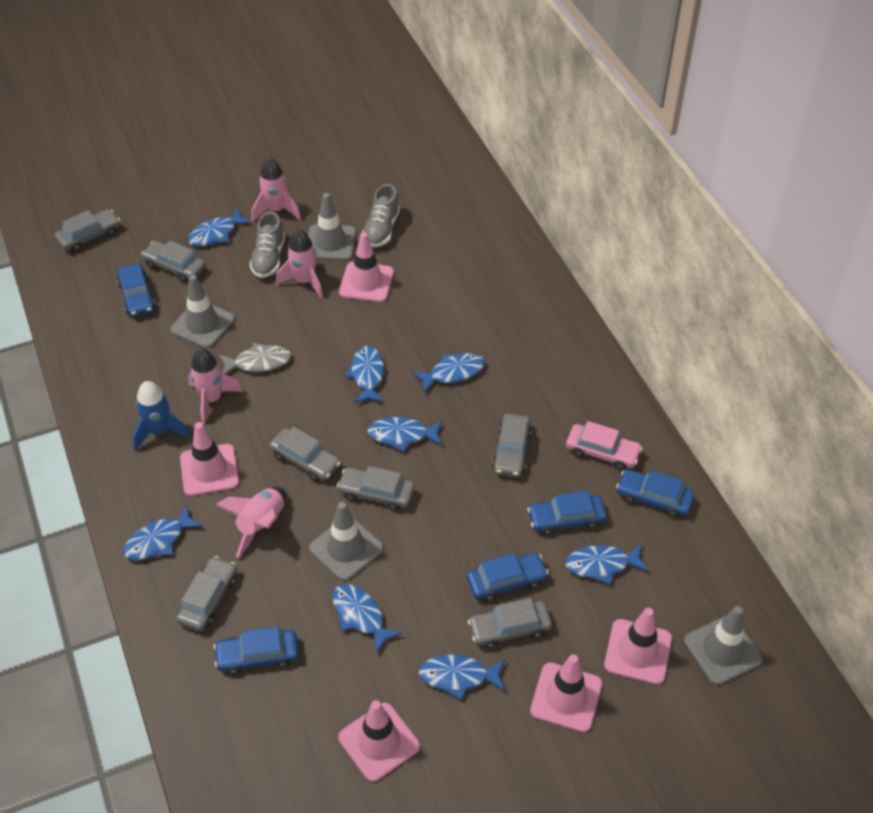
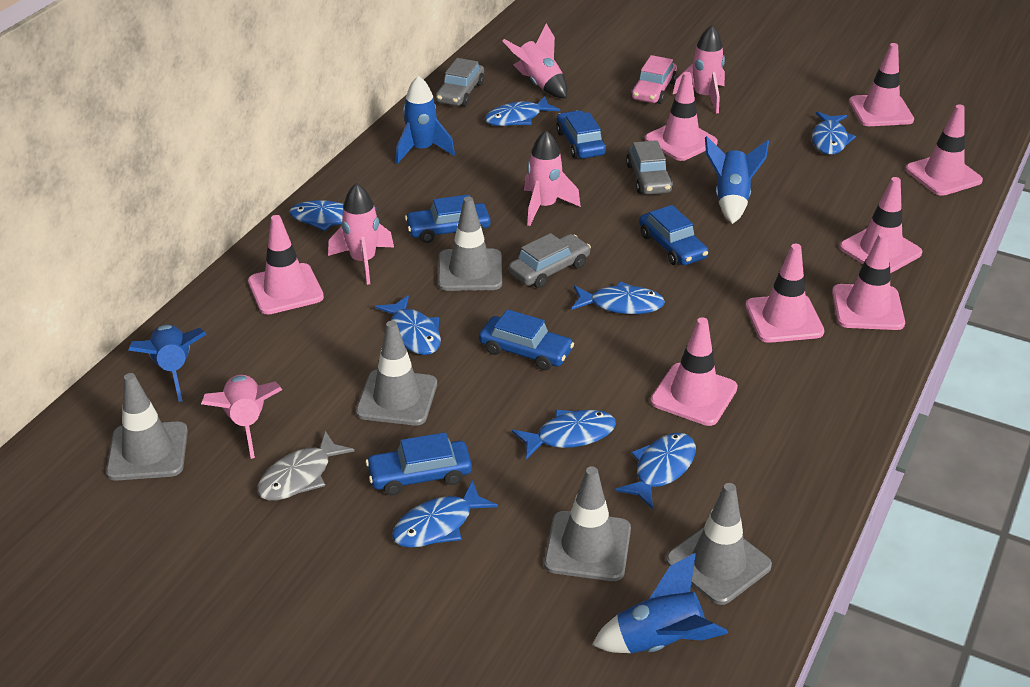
blue rocket: [132,381,191,451] = 1 -> [129,325,206,402] [396,75,455,164] [592,553,728,653] [705,136,769,224] = 4
grey car: [55,209,120,252] [141,241,206,282] [176,556,237,632] [269,427,341,482] [337,466,415,511] [468,598,552,649] [492,414,532,477] = 7 -> [436,58,484,106] [509,233,591,288] [626,140,673,195] = 3
grey shoe: [249,212,285,278] [362,184,400,247] = 2 -> none = 0
grey traffic cone: [170,275,235,348] [308,193,356,261] [309,502,383,581] [684,606,763,685] = 4 -> [106,373,188,481] [356,321,437,426] [438,197,502,291] [544,466,631,581] [666,483,772,605] = 5
pink rocket: [188,348,243,424] [216,487,286,558] [252,157,301,222] [276,229,323,298] = 4 -> [201,375,282,459] [328,183,394,285] [503,24,567,98] [524,130,581,226] [672,25,725,113] = 5
pink traffic cone: [180,422,239,496] [338,700,420,782] [339,232,394,302] [530,654,602,732] [604,607,672,685] = 5 -> [248,215,324,315] [645,72,718,161] [650,317,738,426] [745,244,824,343] [832,233,905,330] [840,177,922,273] [849,43,914,126] [905,104,983,196] = 8

